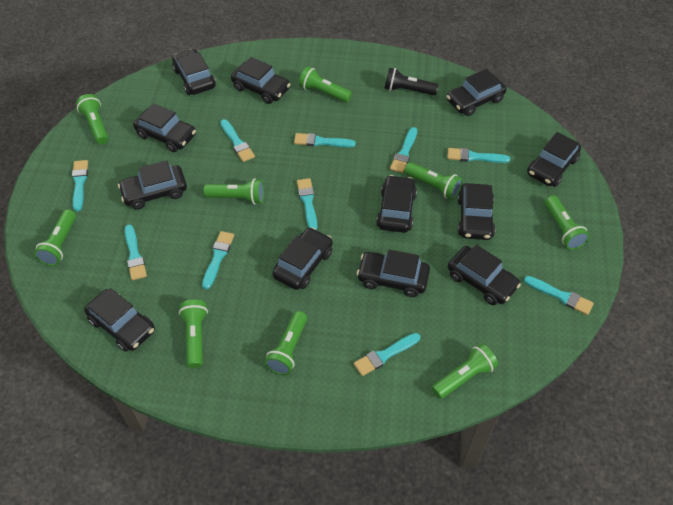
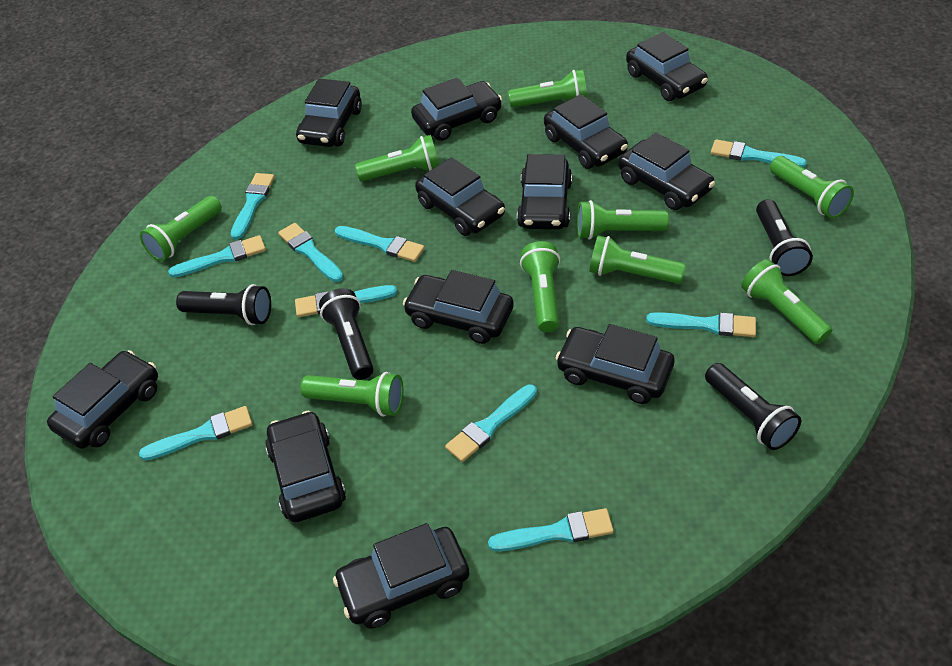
black flashlight: [384,68,438,95] = 1 -> [176,284,271,325] [319,288,374,380] [705,363,801,450] [756,199,813,276] = 4

